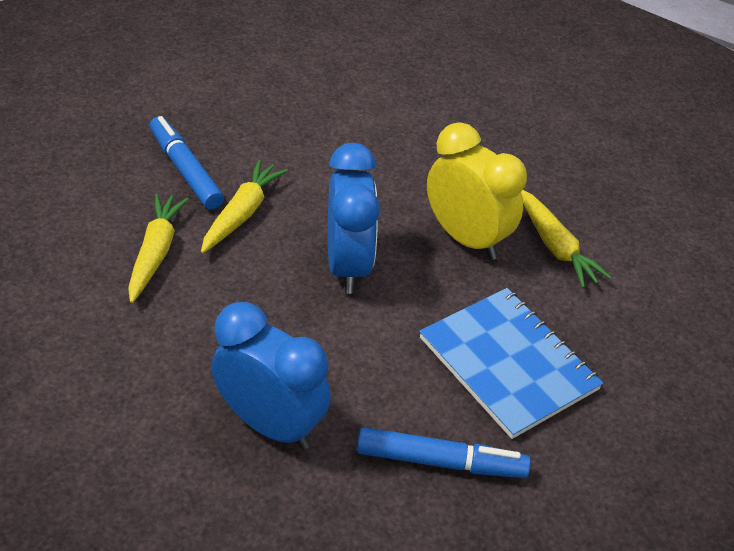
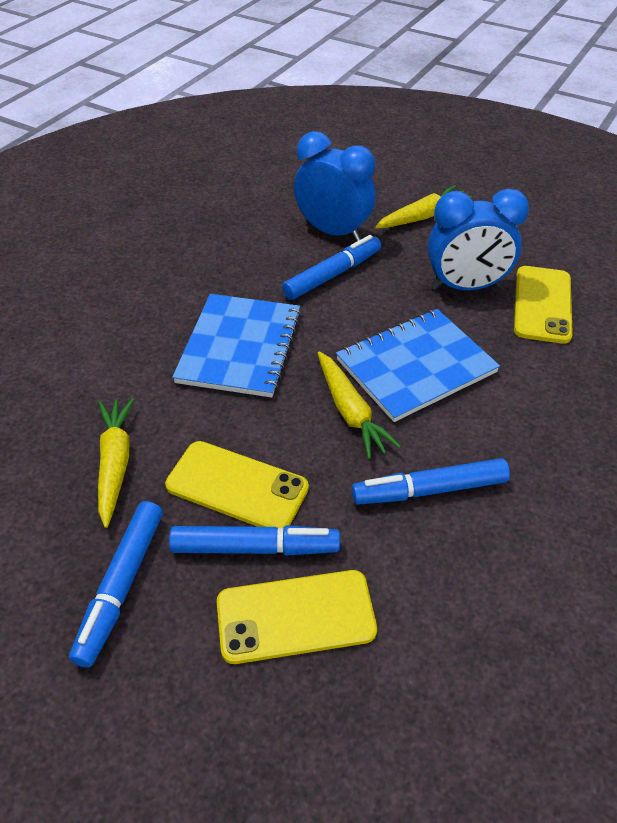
blue marker: [150,116,224,210] [357,427,531,478] = 2 -> [69,501,163,667] [169,525,340,556] [282,235,381,300] [352,458,510,505] = 4
blue notebook: [419,288,603,439] = 1 -> [172,294,302,398] [336,309,500,422] = 2
yellow clock: [427,122,527,260] = 1 -> none = 0
yellow phone: none = 0 -> [165,441,309,528] [217,570,377,664] [514,266,573,344] = 3

